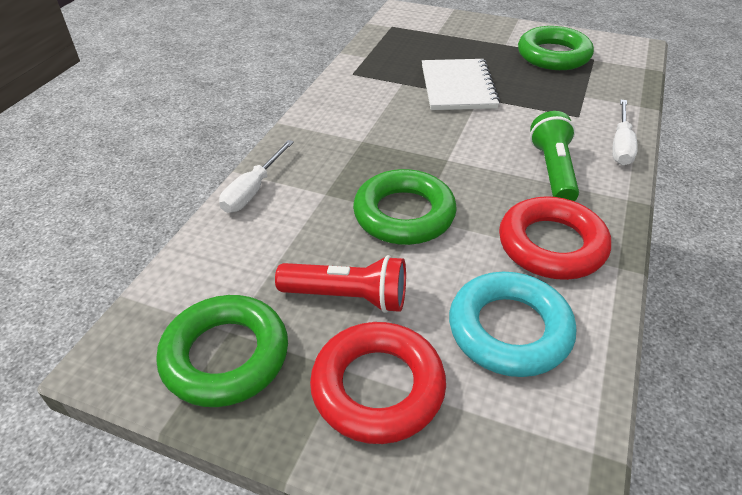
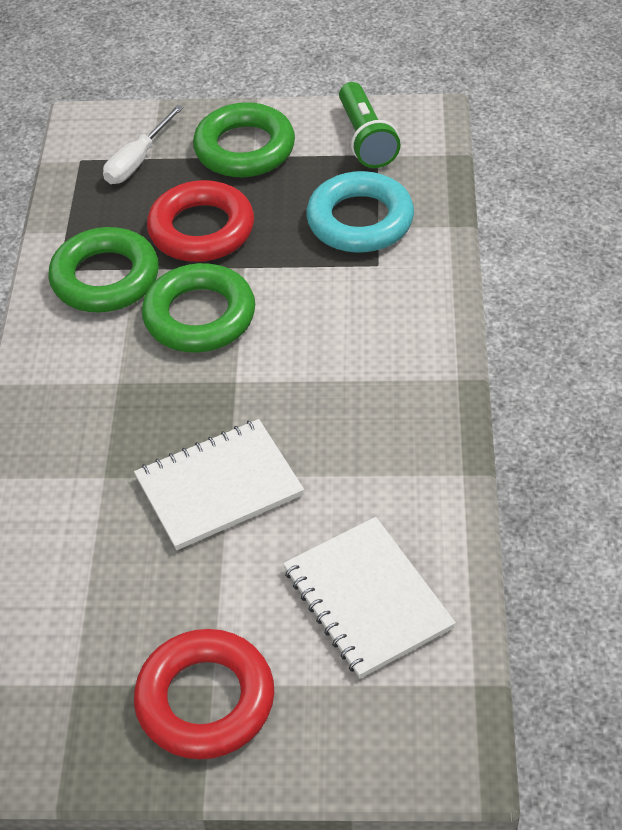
red flashlight: [275,255,406,313] = 1 -> none = 0
white notebook: [422,59,500,110] = 1 -> [134,419,304,550] [283,517,456,678] = 2
white screwdriver: [219,140,294,213] [612,100,638,165] = 2 -> [103,105,184,184] = 1

